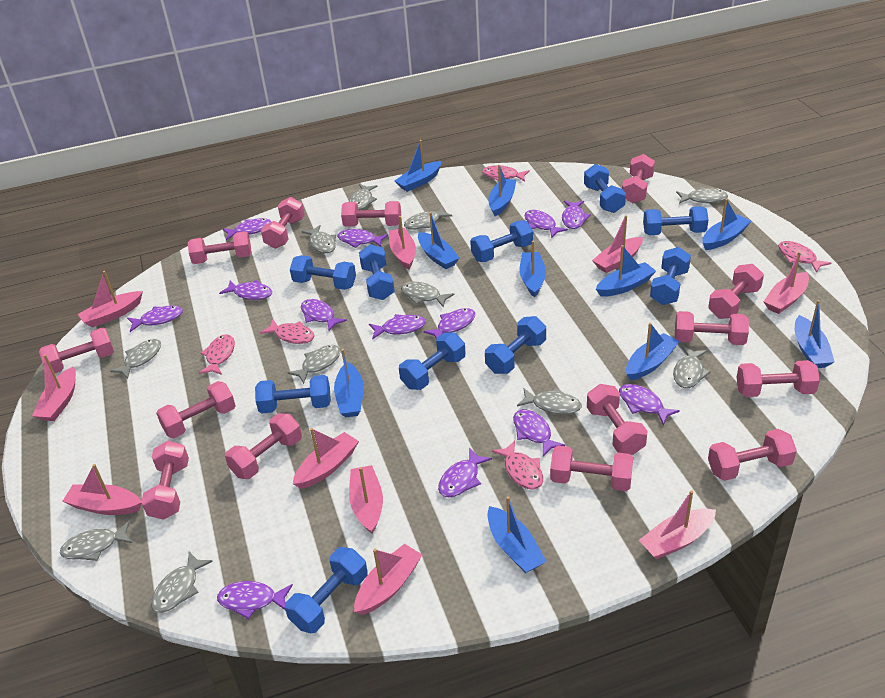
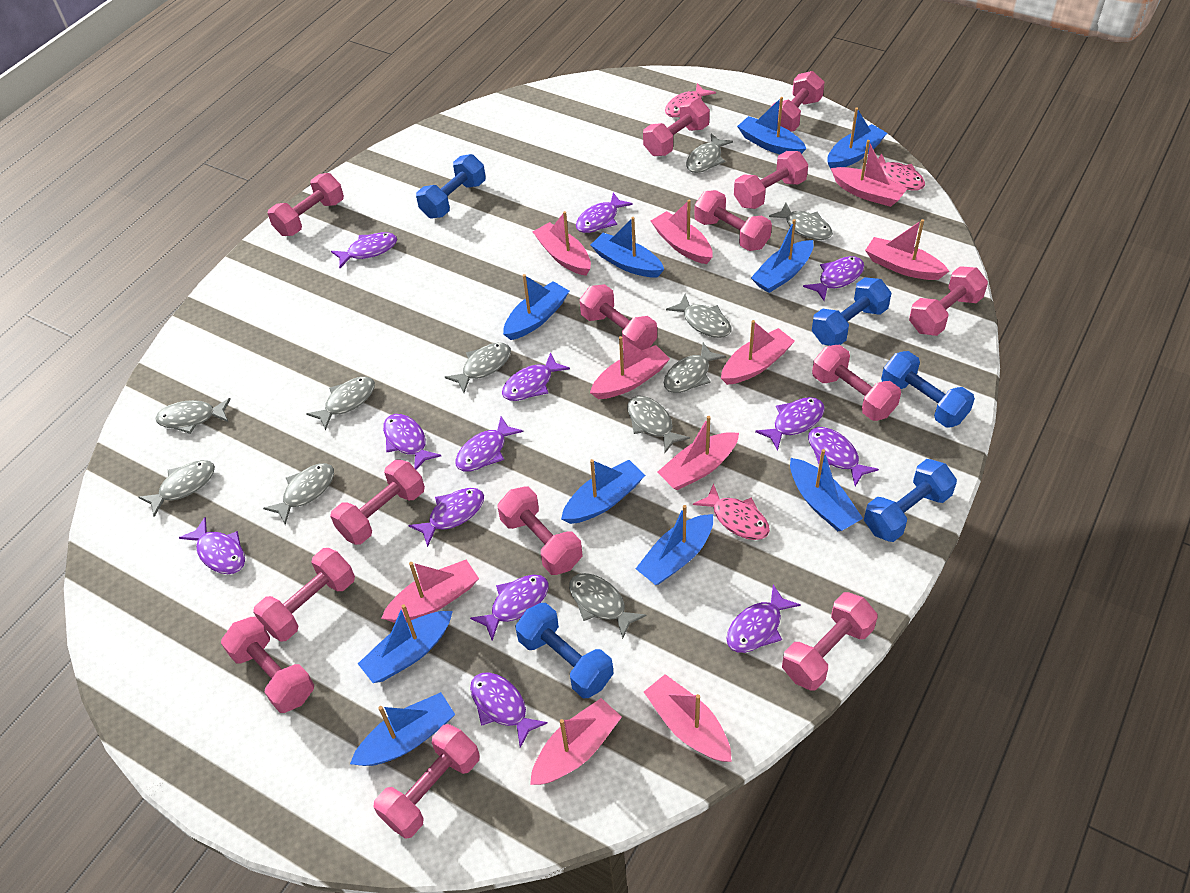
blue dumbbell: [255,375,331,414] [285,547,368,633] [290,255,356,290] [359,244,395,300] [399,332,466,390] [470,220,533,262] [485,316,546,374] [584,164,626,213] [643,207,708,235] [650,247,691,305] = 10 -> [416,154,486,218] [515,603,614,698] [812,277,891,346] [864,459,957,542] [881,351,975,428] = 5
pink fish: [199,334,235,375] [260,319,314,344] [482,165,530,181] [492,440,543,490] [778,241,831,273] = 5 -> [665,83,716,117] [693,483,770,540] [866,153,925,191] = 3

